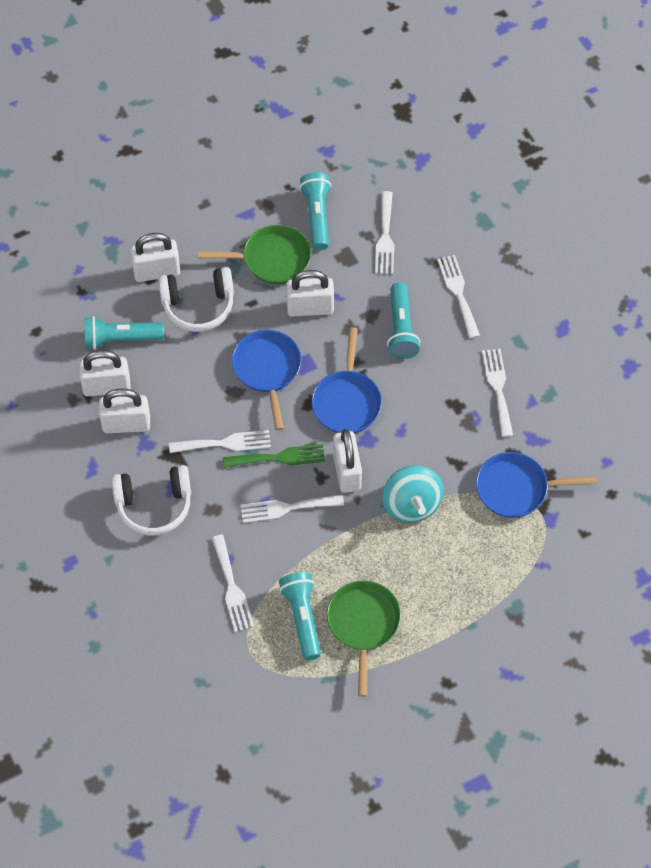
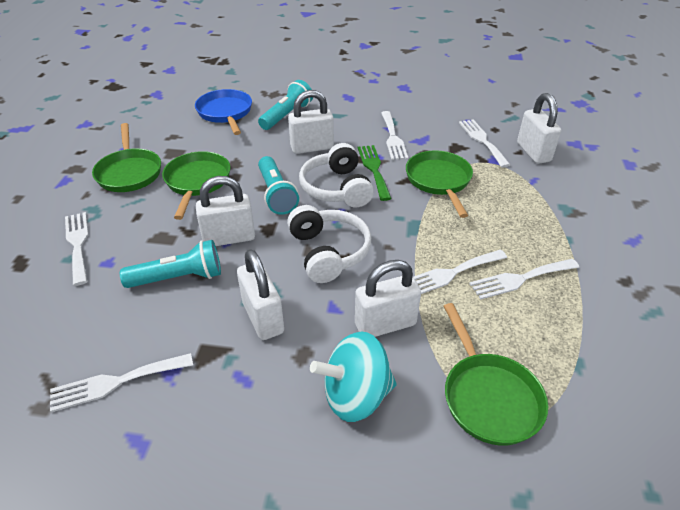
blue pan: [232,330,301,431] [312,327,382,433] [476,452,597,518] = 3 -> [195,89,252,135] = 1
green pan: [198,225,311,284] [327,581,401,697] = 2 -> [92,123,161,192] [162,151,231,220] [406,150,473,218] [443,303,548,446] = 4
turquoise flashlight: [84,316,164,349] [279,572,321,660] [299,172,331,250] [387,283,420,359] = 4 -> [120,240,221,288] [258,80,313,130] [258,156,299,215] = 3

